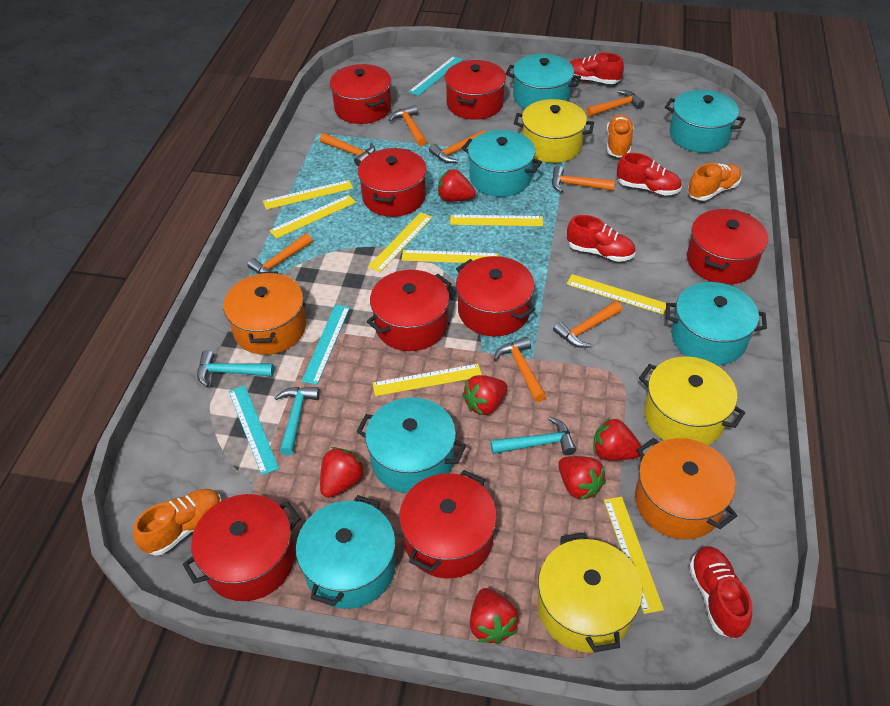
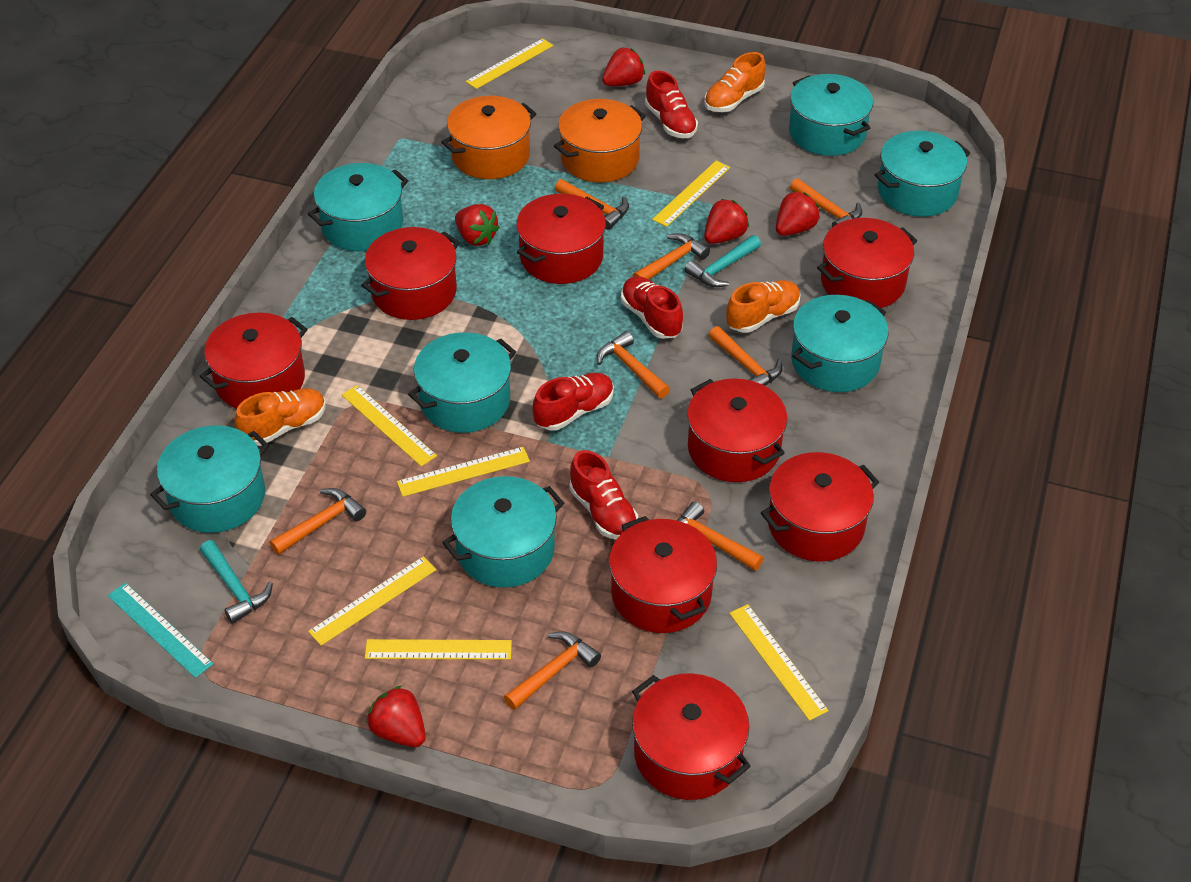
red strawberry: [320,447,365,498] [438,169,476,202] [462,375,507,415] [470,588,519,644] [558,456,606,500] [593,418,643,461] = 6 -> [367,686,426,747] [455,204,500,246] [602,48,645,86] [704,199,749,244] [776,191,820,236] = 5
turquoise hammer: [197,350,274,387] [275,387,320,456] [490,417,576,455] = 3 -> [200,540,273,624] [685,235,761,287] = 2
turquoise pot: [296,495,396,609] [356,398,466,493] [462,130,542,197] [505,54,581,109] [665,90,746,153] [666,282,767,365] = 6 -> [150,425,269,533] [308,163,408,251] [408,332,516,433] [442,476,564,588] [789,74,873,156] [791,295,888,392] [875,131,970,217] = 7
turquoise ruler: [228,385,279,475] [301,305,350,385] [409,56,463,96] = 3 -> [108,583,213,678] = 1
yellow pot: [514,99,594,163] [538,532,642,653] [639,357,745,445] = 3 -> none = 0
yellow ruler: [263,180,353,210] [269,195,356,239] [368,212,433,272] [372,364,482,396] [401,250,498,263] [450,215,543,226] [567,274,666,314] [604,497,664,614] = 8 -> [308,556,437,646] [342,385,437,466] [365,639,512,660] [397,447,530,497] [466,38,553,89] [652,161,730,227] [729,604,829,721] = 7

